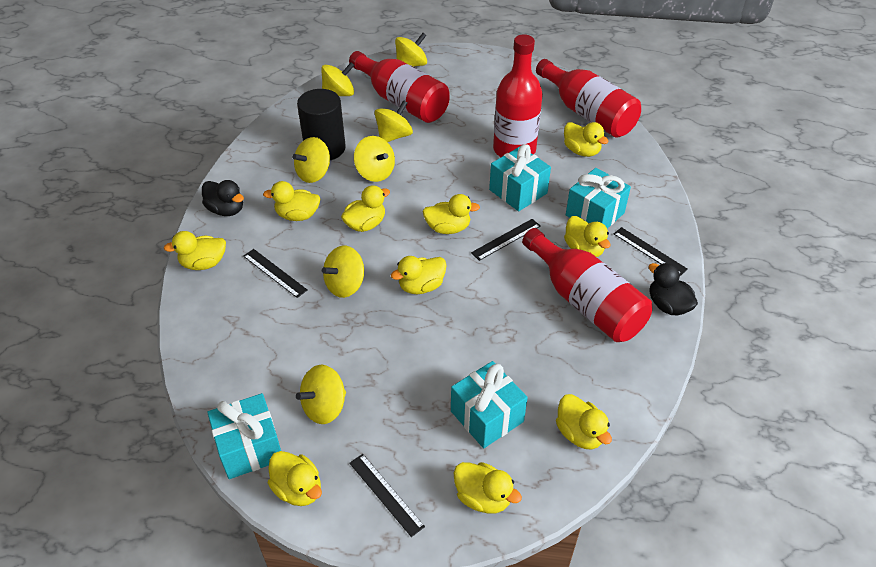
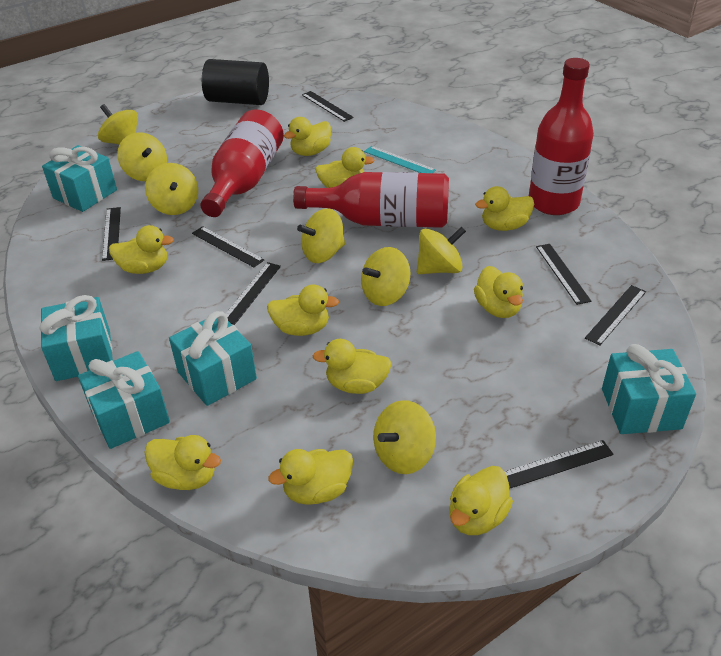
black duck: [202,180,244,216] [648,263,698,315] = 2 -> none = 0
black ruler: [243,249,307,298] [349,454,425,537] [471,219,541,261] [614,227,688,276] = 4 -> [102,207,121,261] [192,226,264,267] [226,262,281,325] [302,91,354,122] [504,440,614,489] [536,244,591,305] [585,285,646,346] = 7
red bottle: [349,51,450,123] [493,34,543,157] [522,228,652,342] [536,59,641,138] = 4 -> [200,109,284,217] [293,172,449,228] [529,58,594,215] = 3
turquoise gift: [207,393,281,479] [451,361,528,448] [489,144,551,211] [566,168,631,229] = 4 -> [40,295,113,381] [42,145,117,212] [78,351,170,449] [169,311,257,406] [602,344,696,434] = 5
turquoise ruler: none = 0 -> [364,146,436,173] = 1

